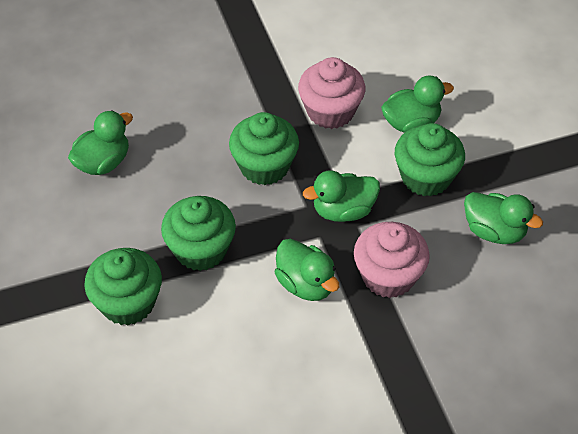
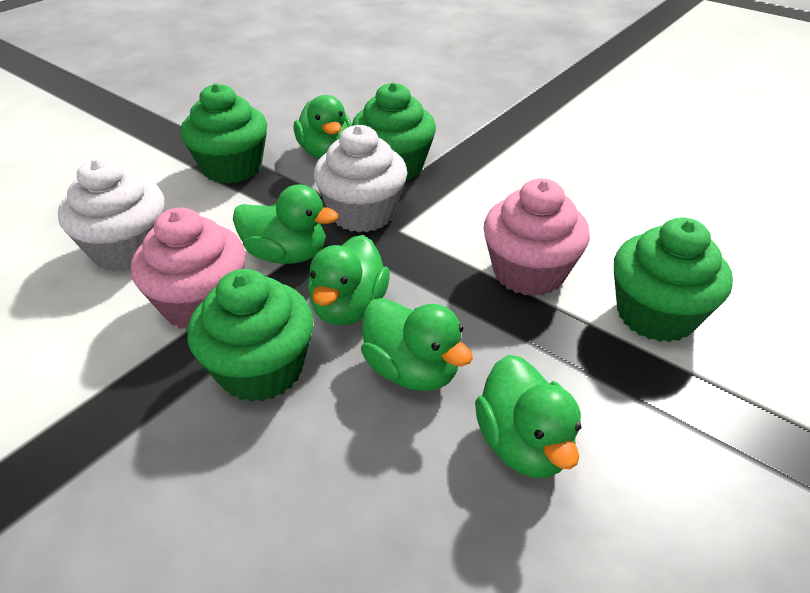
white cupcake: none = 0 -> [58,158,164,272] [314,125,407,232] = 2

